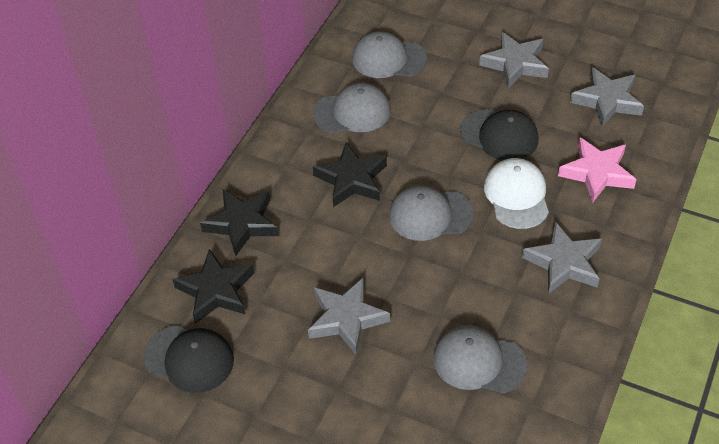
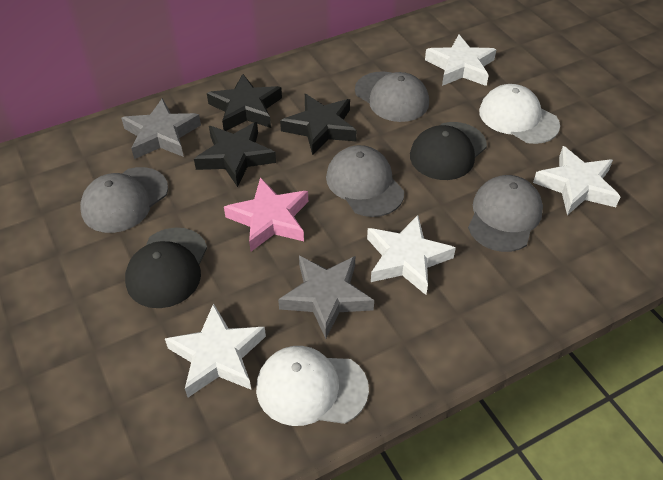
grey star: [308,278,390,355] [479,32,549,88] [522,221,602,294] [570,67,644,127] = 4 -> [121,98,201,159] [278,256,374,339] = 2
white cap: [484,158,549,229] = 1 -> [256,346,369,426] [479,84,560,144] = 2
white star: none = 0 -> [165,303,266,397] [367,215,456,295] [425,34,497,86] [533,146,621,215] = 4

